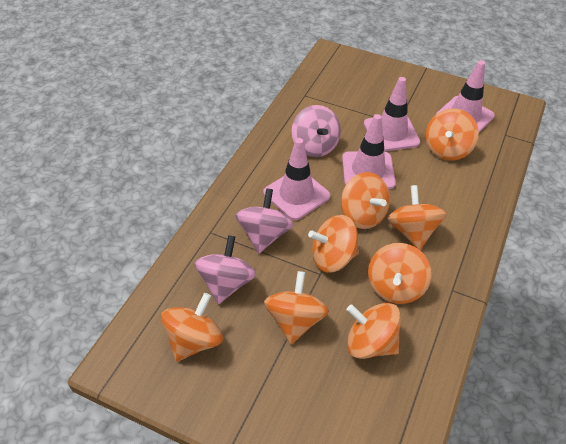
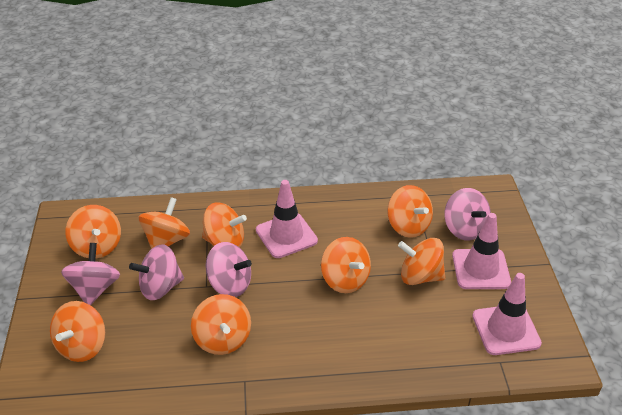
pink spinning top: [194,235,256,304] [236,188,293,254] [292,105,341,157] = 3 -> [61,243,120,305] [129,244,184,300] [205,242,252,297] [444,188,491,240] = 4
pink traffic cone: [263,138,330,220] [342,114,396,189] [364,77,420,152] [436,60,495,132] = 4 -> [256,180,318,258] [452,213,511,289] [472,273,542,355] = 3

